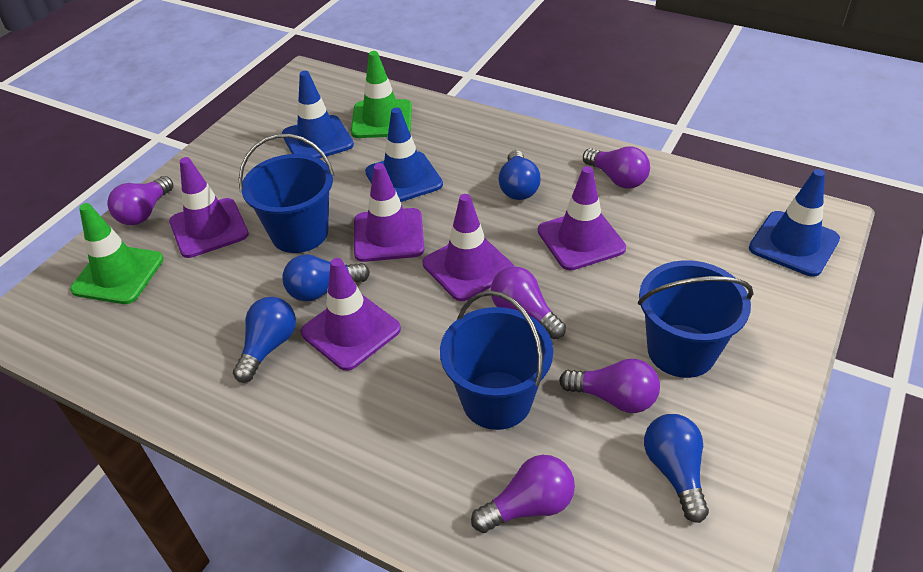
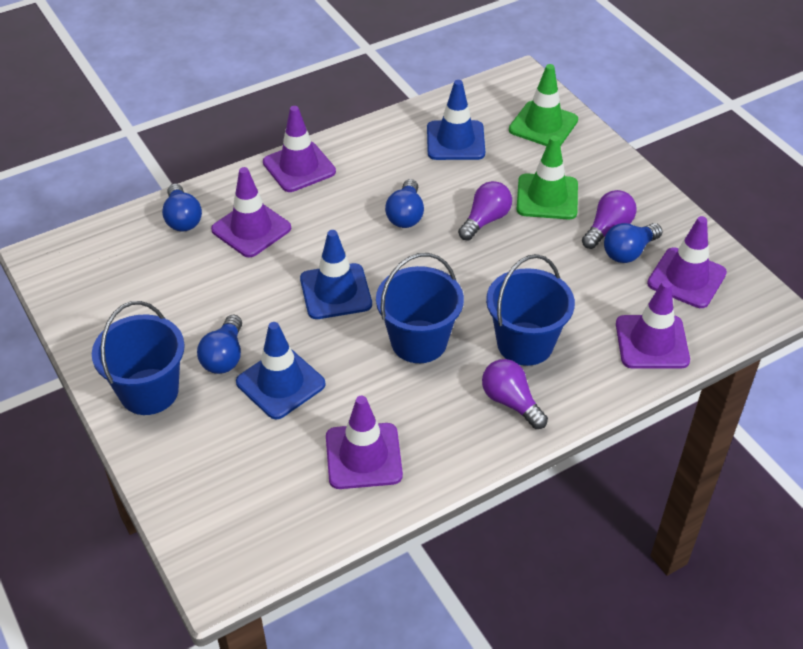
purple light bulb: [107,176,173,225] [471,455,575,533] [491,266,566,339] [559,358,660,413] [583,146,650,189] = 5 -> [458,181,512,241] [482,359,548,429] [582,190,636,249] = 3

